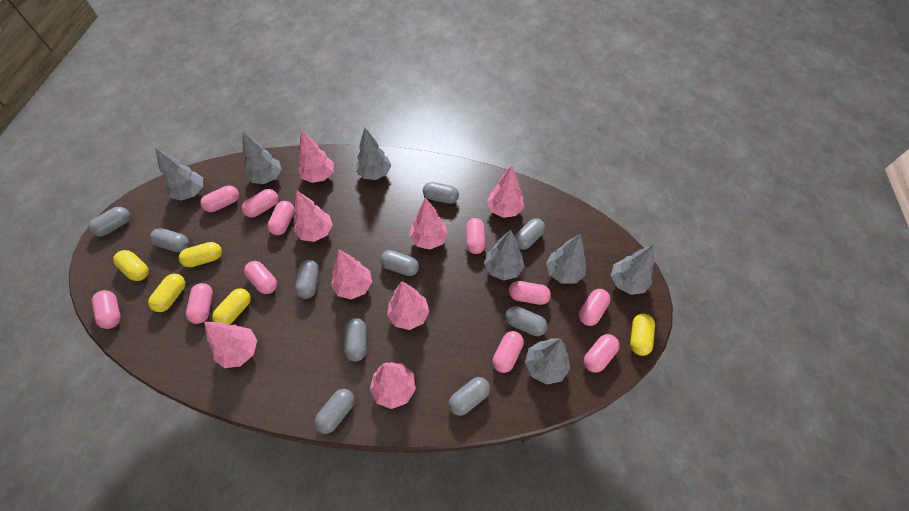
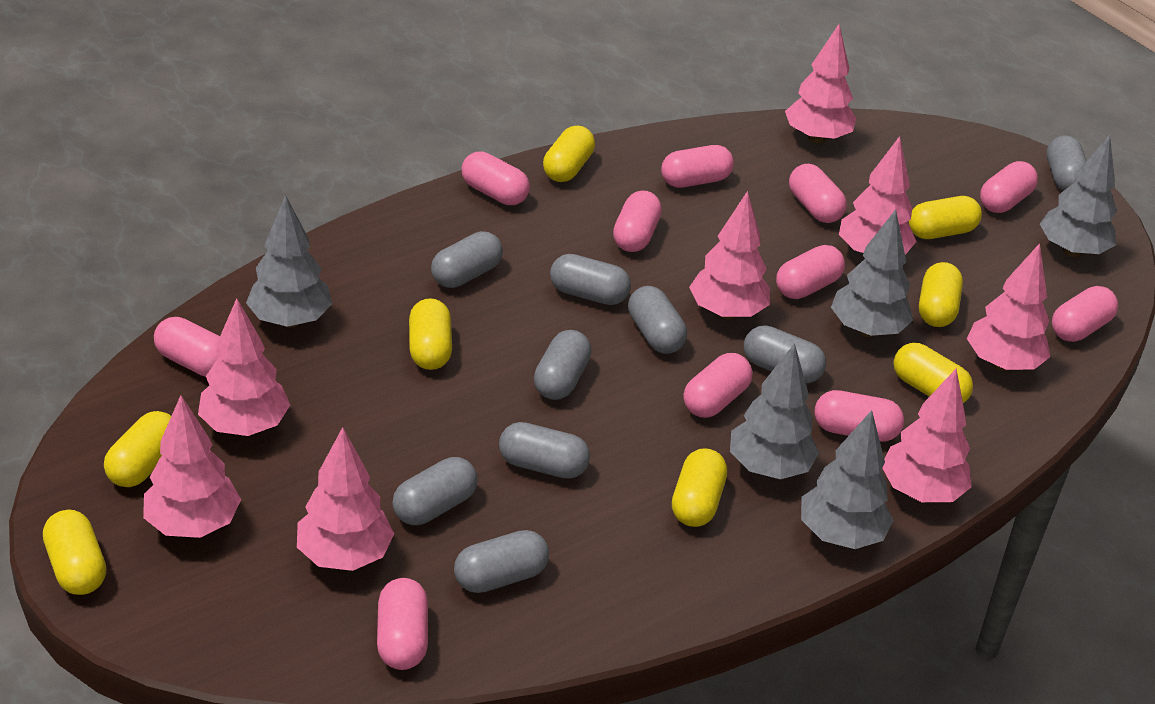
grey capsule: [88,207,130,236] [150,228,189,252] [295,260,319,299] [314,389,355,434] [345,318,367,362] [380,250,419,276] [423,182,459,204] [449,377,490,416] [506,306,548,336] [515,218,545,250] = 10 -> [392,457,478,525] [431,231,503,288] [454,530,549,593] [499,422,590,479] [534,330,591,400] [550,254,631,305] [628,286,687,354] [744,325,826,383] [1046,135,1087,191] = 9
grey tree: [155,148,203,200] [243,132,282,184] [356,128,391,180] [484,230,524,280] [525,338,570,385] [546,234,586,284] [611,245,654,295] = 7 -> [246,195,332,328] [730,343,819,479] [801,410,893,549] [831,209,913,337] [1040,135,1117,257] = 5
yellow capsule: [113,250,149,281] [148,274,186,312] [179,242,222,267] [212,288,251,325] [630,314,655,356] = 5 -> [43,510,106,595] [104,411,171,487] [409,298,452,370] [543,126,595,182] [672,448,727,527] [894,343,973,403] [909,196,982,239] [919,262,963,327] = 8

